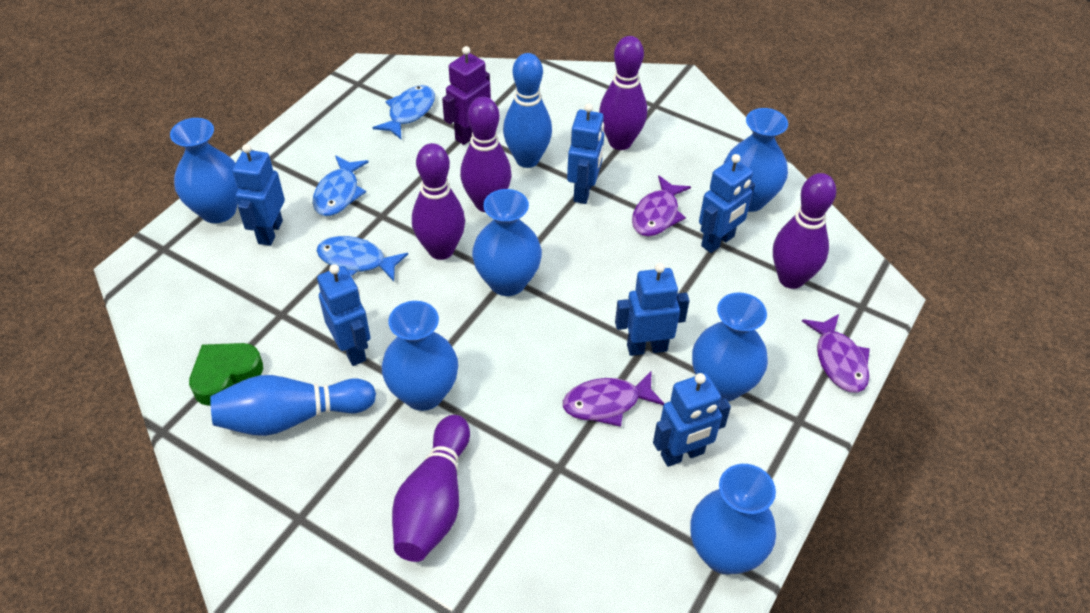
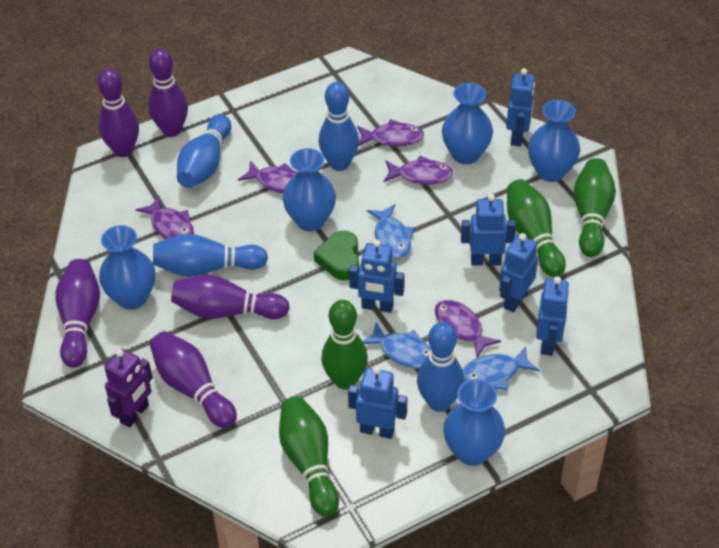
blue bowling pin: [210,375,376,436] [503,53,552,168] = 2 -> [153,234,268,277] [177,115,231,188] [318,82,359,171] [417,322,464,412] = 4
blue vase: [170,118,238,223] [382,301,458,411] [472,189,542,296] [690,464,776,574] [692,292,768,401] [724,108,788,212] = 6 -> [99,225,155,310] [283,148,336,231] [442,83,493,164] [443,379,505,466] [528,100,580,182] = 5
green bowling pin: none = 0 -> [279,396,339,517] [321,300,368,390] [507,179,566,277] [574,158,616,257] = 4
purple fish: [563,371,665,427] [632,175,691,237] [802,314,870,393] = 3 -> [136,195,194,239] [238,160,297,194] [357,119,424,147] [384,156,453,185] [435,300,501,358] = 5

